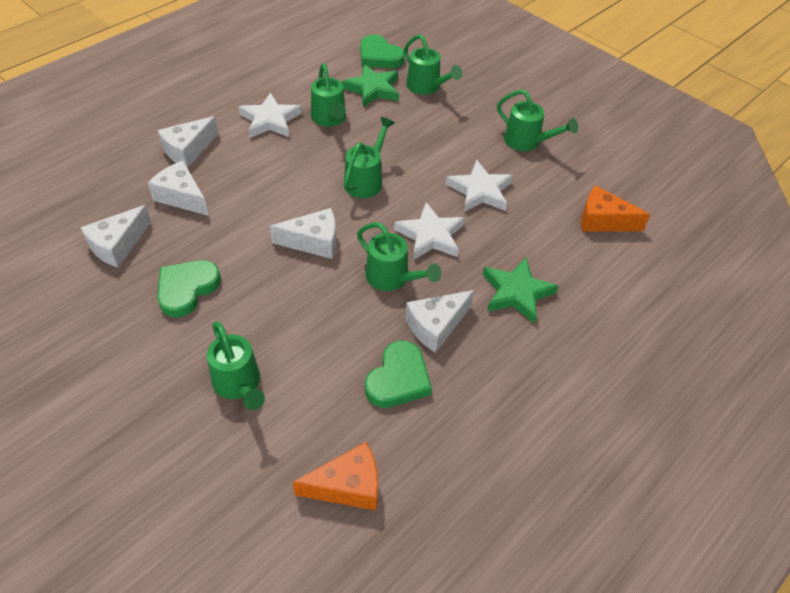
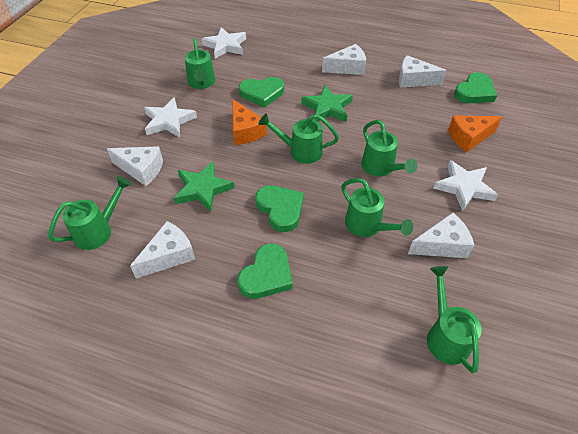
green heart: [157,260,221,317] [361,35,405,69] [365,341,432,408] = 3 -> [238,244,293,299] [239,77,284,107] [255,185,304,232] [454,72,497,103] = 4

